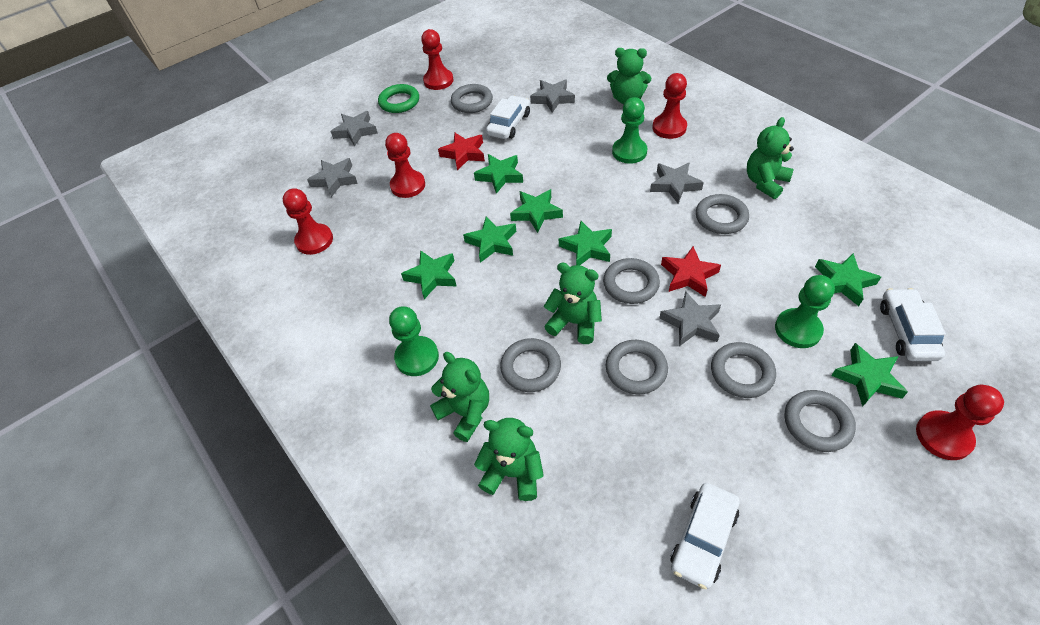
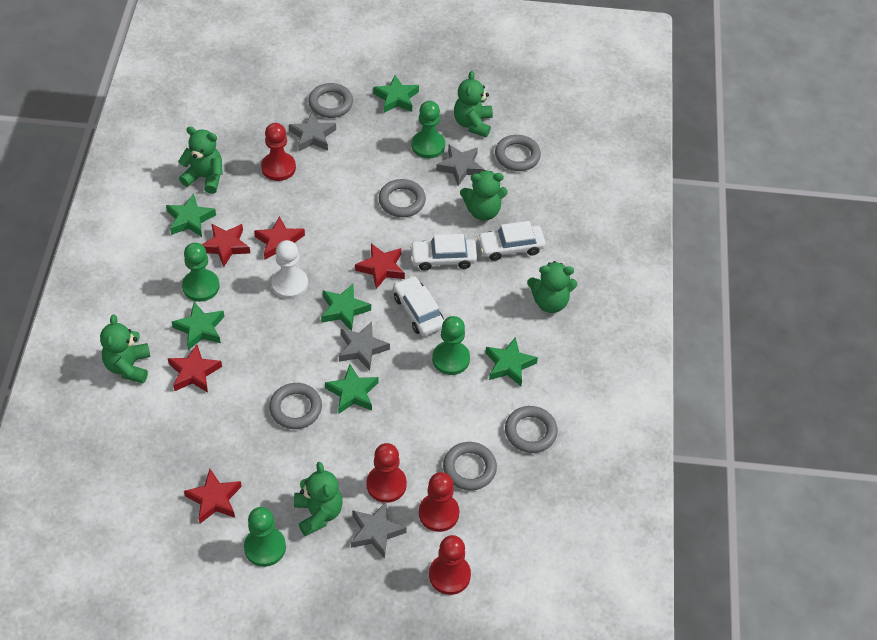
green pawn: [389,306,439,376] [612,97,647,164] [775,275,835,348] = 3 -> [182,243,219,302] [244,507,286,567] [412,101,445,159] [432,316,470,375] = 4
green ring: [378,84,419,113] = 1 -> none = 0
green star: [401,250,457,299] [463,216,516,263] [474,154,523,194] [510,189,563,233] [559,221,612,265] [815,253,881,306] [831,343,908,407] = 7 -> [166,194,216,237] [172,302,224,350] [321,284,371,331] [325,364,379,414] [373,75,419,113] [485,337,538,386] = 6
green teddy bear: [430,352,489,442] [474,418,544,501] [544,263,602,344] [607,48,651,104] [747,117,794,199] = 5 -> [100,315,150,383] [178,127,223,194] [294,462,343,536] [454,71,493,137] [460,170,508,221] [527,261,577,313] = 6
grey ring: [451,84,493,113] [500,338,561,392] [603,258,660,304] [606,340,668,394] [696,194,749,234] [711,342,776,398] [785,390,856,452] = 7 -> [269,383,322,429] [308,83,353,118] [379,179,426,217] [443,442,497,491] [495,135,541,171] [505,406,558,453] = 6
grey star: [307,158,358,197] [330,111,378,146] [530,80,575,113] [650,162,704,203] [659,291,721,346] = 5 -> [289,112,336,151] [339,322,390,371] [351,502,407,558] [436,145,484,186] = 4
red pawn: [282,188,333,255] [385,133,425,198] [421,29,454,90] [652,73,687,139] [916,385,1004,460] = 5 -> [261,123,296,181] [366,443,407,503] [419,472,459,532] [429,535,471,595] = 4
red star: [438,132,485,170] [661,246,721,297] = 2 -> [168,344,222,393] [184,469,242,523] [202,223,250,267] [254,216,305,260] [355,243,405,289] = 5
white pawn: none = 0 -> [271,240,308,299] = 1

